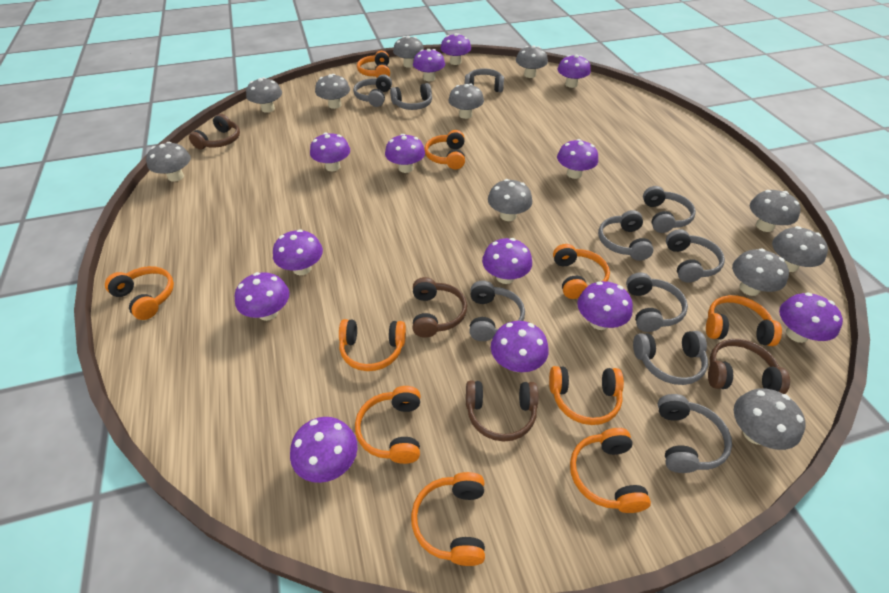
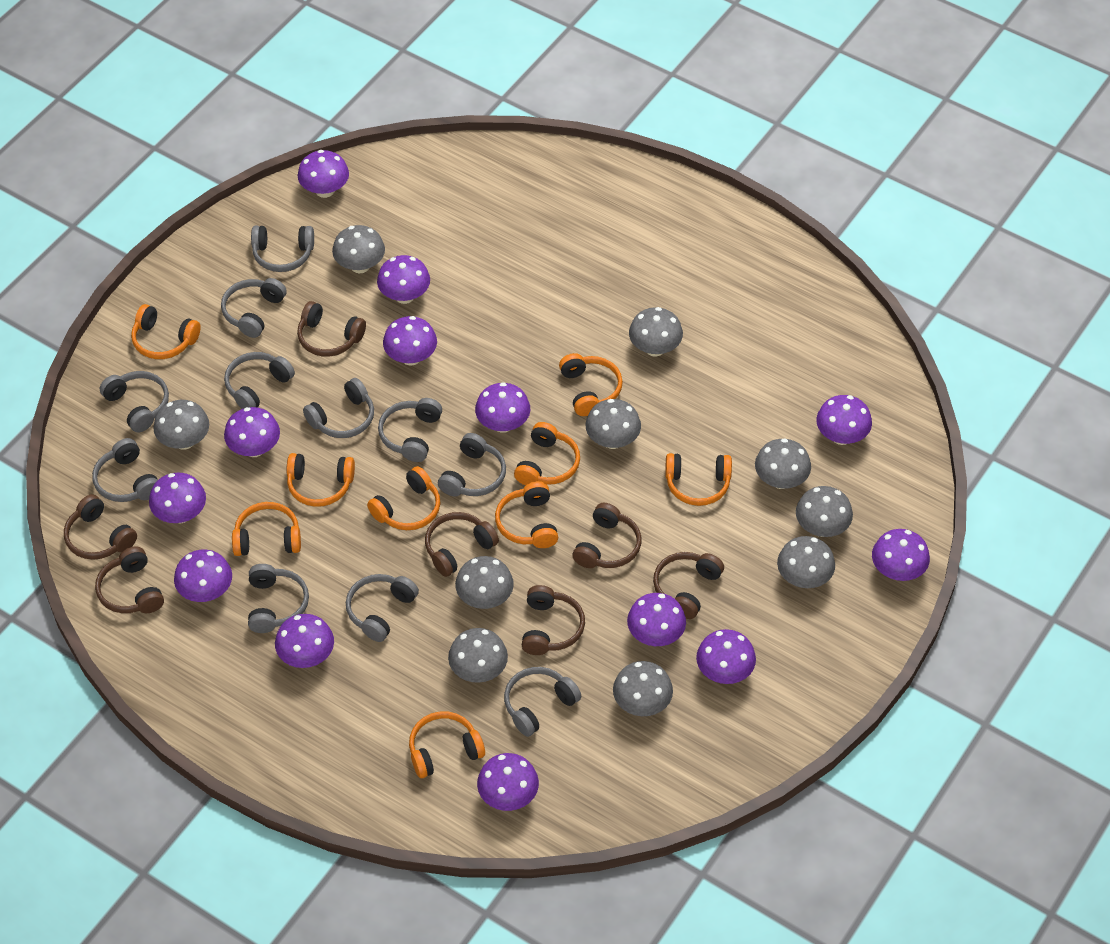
brown headphones: [189,114,240,150] [413,277,467,338] [466,381,538,442] [708,339,790,394] = 4 -> [64,494,137,560] [95,546,164,613] [297,301,366,357] [425,512,499,577] [522,585,585,655] [572,503,641,568] [653,552,724,619] = 7
grey headphones: [353,74,392,107] [390,83,432,110] [465,69,504,92] [469,281,525,341] [598,210,654,261] [626,272,688,332] [633,331,708,385] [643,186,696,233] [658,394,732,473] [666,229,725,283] = 10 -> [92,438,158,502] [100,371,169,433] [221,278,287,338] [224,352,295,409] [248,564,309,633] [251,226,314,272] [303,378,374,438] [346,574,419,642] [378,398,442,462] [438,433,506,496] [504,667,581,737] = 11
grey mushroom: [146,142,191,182] [246,77,282,113] [315,74,350,109] [393,36,424,68] [448,84,484,119] [488,179,532,221] [516,45,548,78] [732,249,789,296] [734,388,805,450] [750,190,801,232] [772,226,828,272] = 11 -> [154,400,209,450] [332,225,385,273] [448,628,508,683] [455,556,514,609] [586,399,641,449] [613,661,673,716] [629,307,683,357] [755,438,811,489] [777,536,835,588] [796,486,853,537] = 10
orange headphones: [105,266,174,320] [339,319,406,371] [355,386,420,464] [357,51,390,78] [411,472,485,566] [424,130,465,170] [549,366,624,425] [553,244,610,299] [570,428,651,513] [706,295,782,346] = 10 -> [131,304,201,359] [232,502,301,556] [287,453,355,507] [367,466,440,530] [409,711,485,778] [495,481,558,548] [514,422,580,485] [559,353,623,416] [665,453,732,506] = 9

